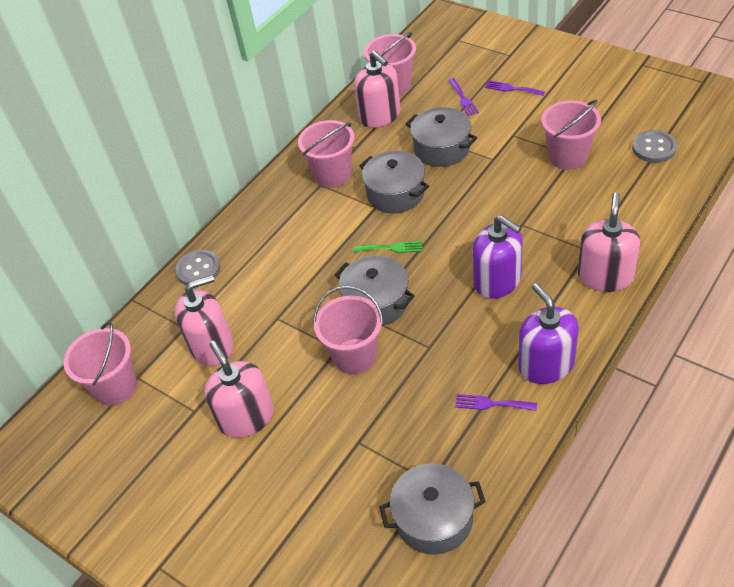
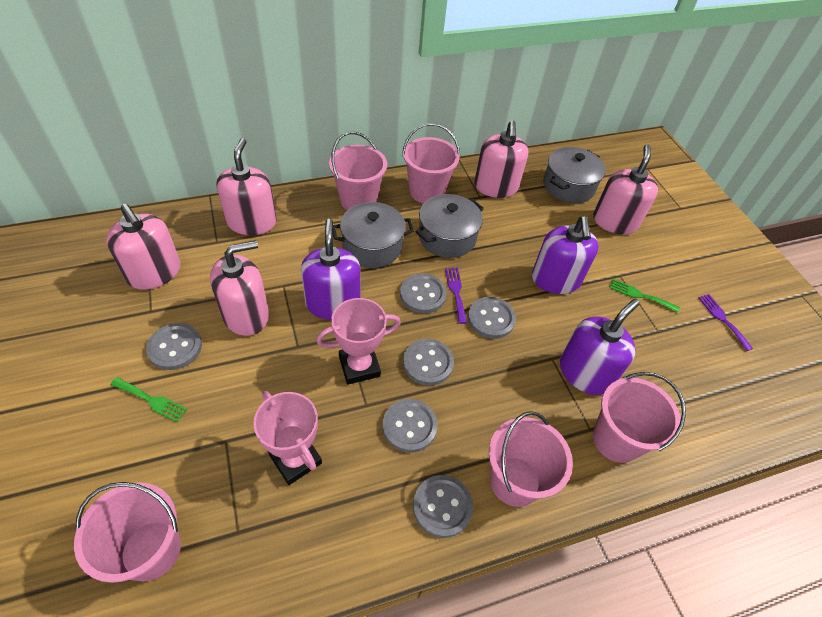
green fork: [354,241,422,253] = 1 -> [111,377,188,422] [609,279,680,313] = 2
grey button: [175,250,220,286] [632,130,677,163] = 2 -> [146,323,202,370] [382,399,438,453] [400,273,447,313] [403,339,454,386] [413,475,473,538] [468,297,516,339] = 6
grey pot: [335,255,415,326] [359,151,429,213] [379,463,486,555] [406,107,477,167] = 4 -> [333,202,414,268] [415,194,484,258] [543,147,606,203] = 3
pink soap dispenser: [175,275,234,366] [204,341,274,438] [354,51,401,128] [578,192,640,292] = 4 -> [106,204,181,290] [210,240,269,336] [217,138,277,235] [474,121,529,198] [593,145,658,235] = 5
pink trophy: none = 0 -> [253,391,322,485] [316,298,401,385] = 2
purple fork: [448,78,479,116] [455,394,537,411] [485,80,545,96] = 3 -> [445,268,467,324] [698,294,753,351] = 2
purple soap dispenser: [473,215,523,299] [518,283,579,384] = 2 -> [301,219,361,320] [532,216,599,294] [560,299,639,395] = 3

